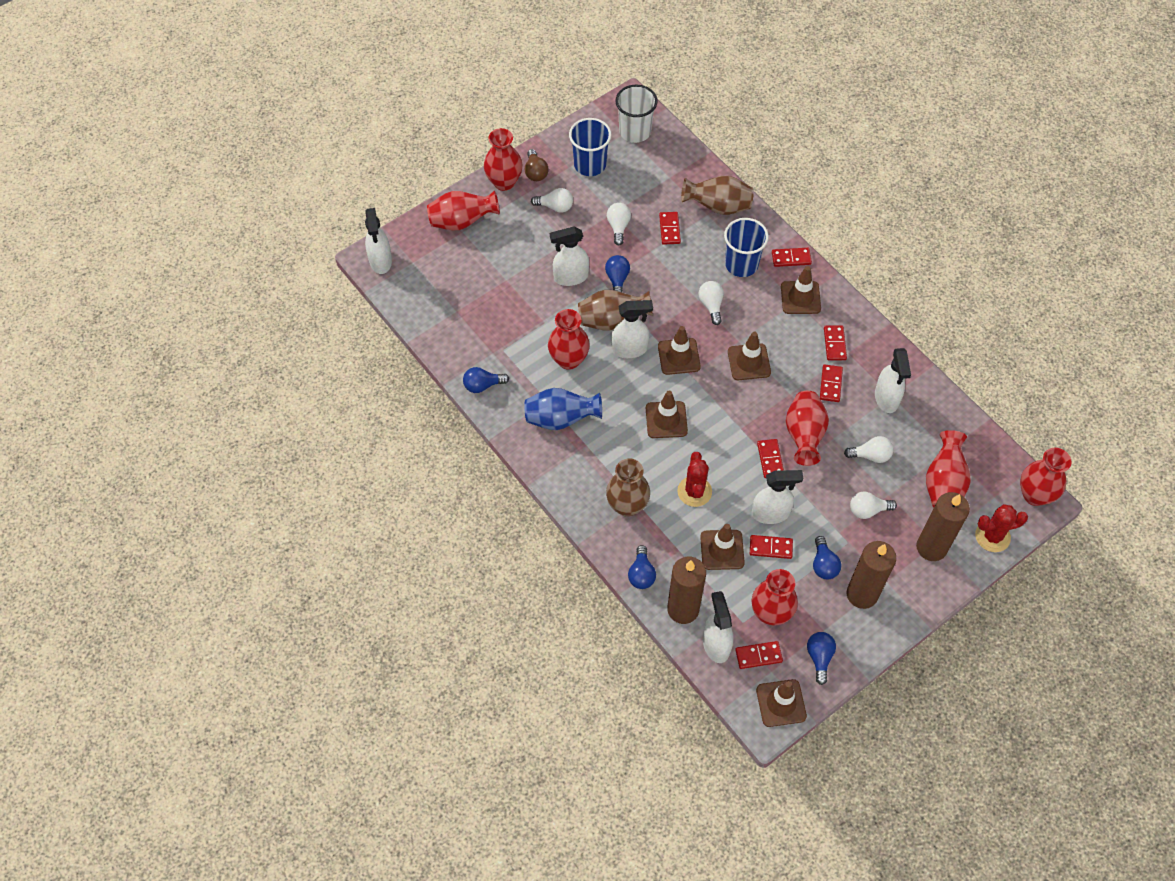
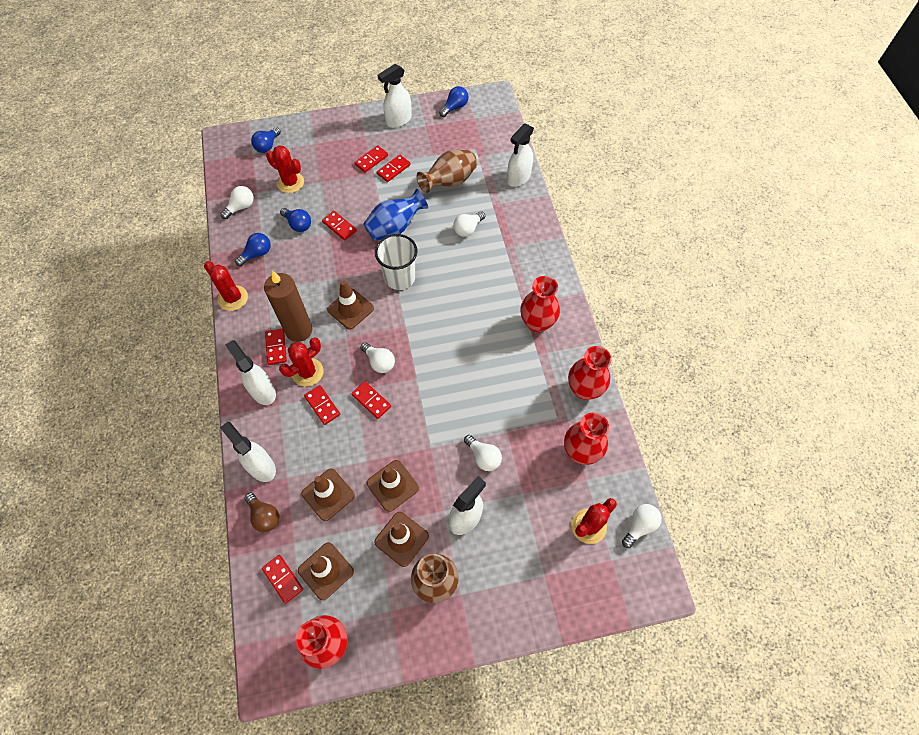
blue cup: [569,118,612,176] [724,218,769,277] = 2 -> none = 0
blue light bulb: [463,367,509,393] [605,255,630,292] [628,545,656,589] [807,632,836,685] [813,536,841,579] = 5 -> [235,233,271,266] [251,127,281,153] [280,208,311,232] [439,86,469,117] = 4
brown candle: [667,557,706,624] [847,541,896,609] [916,492,970,561] = 3 -> [264,271,313,342] = 1
brown traffic cone: [646,391,688,438] [658,326,701,375] [700,524,745,570] [728,332,771,380] [756,679,807,727] [781,266,821,314] = 6 -> [298,542,354,600] [302,469,355,521] [327,280,374,330] [367,460,419,512] [374,512,429,567] = 5
brown vase: [578,290,653,330] [606,458,650,517] [681,176,754,215] = 3 -> [411,554,459,603] [417,150,477,193] = 2
red cactus: [677,452,712,507] [975,504,1028,552] = 2 -> [204,261,248,311] [266,145,304,193] [279,337,323,387] [571,498,617,544] = 4
red vase: [427,191,500,230] [484,128,522,191] [548,309,590,370] [752,569,798,625] [786,391,829,466] [926,430,971,507] [1020,448,1071,506] = 7 -> [295,615,348,669] [520,276,560,333] [564,412,609,465] [568,346,611,400] = 4
white spray bottle: [365,208,392,274] [550,227,589,286] [611,300,653,358] [703,591,733,663] [752,470,803,524] [875,348,911,413] = 6 -> [220,422,276,482] [225,340,276,405] [378,64,412,128] [449,476,486,535] [507,123,534,187] = 5

